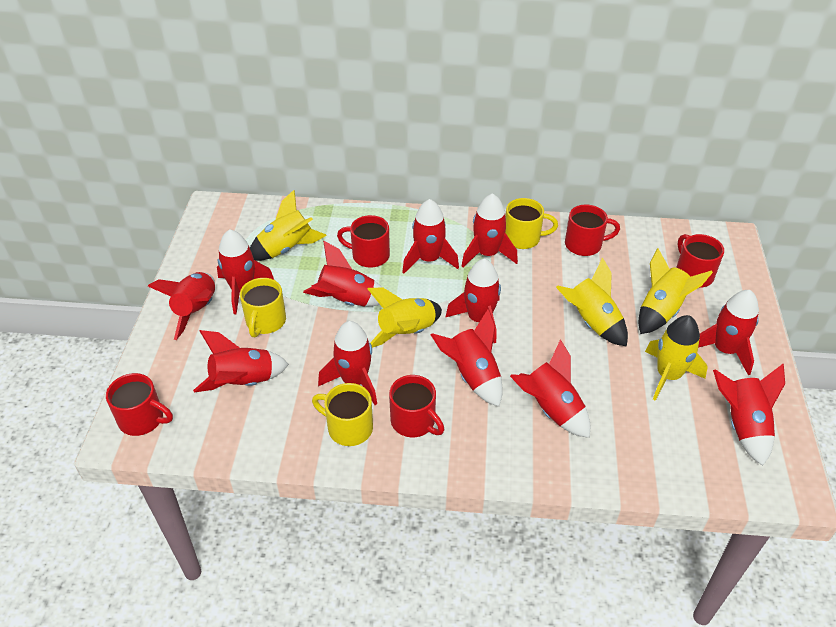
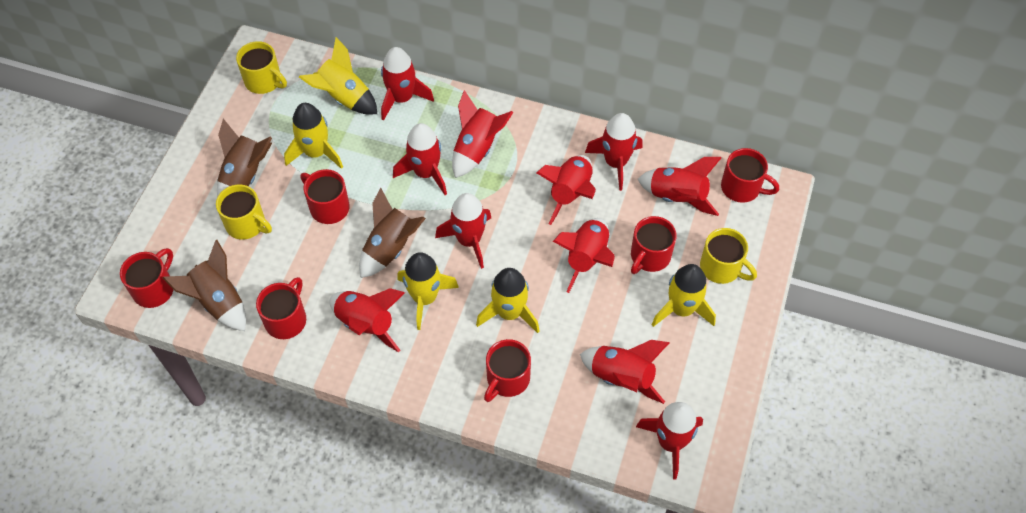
brown rocket: none = 0 -> [162,240,246,331] [217,119,272,197] [359,187,426,278] = 3
red mug: [106,373,173,436] [337,215,390,268] [389,375,444,437] [565,205,620,256] [676,234,724,288] = 5 -> [120,248,173,308] [256,277,306,339] [301,169,350,224] [484,339,531,402] [631,216,677,274] [721,148,779,203] = 6
red rocket: [148,272,215,340] [193,330,289,392] [217,229,274,314] [303,241,382,307] [318,321,377,405] [402,199,459,273] [431,309,503,407] [445,259,501,343] [462,193,518,267] [510,339,590,438] [698,290,759,375] [713,364,785,466] = 12 -> [329,288,405,352] [381,47,434,121] [393,123,447,195] [435,193,491,269] [452,90,513,178] [536,155,596,225] [553,218,615,293] [580,340,669,404] [585,113,643,191] [636,402,703,480] [638,157,722,216] = 11

